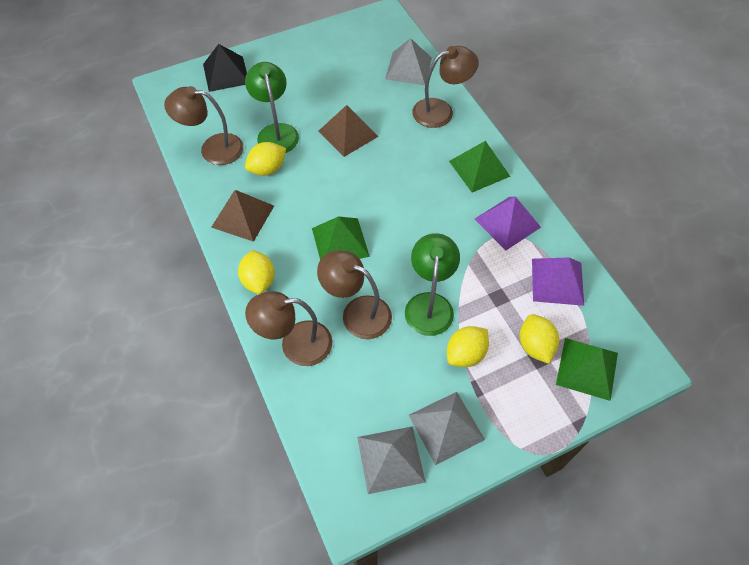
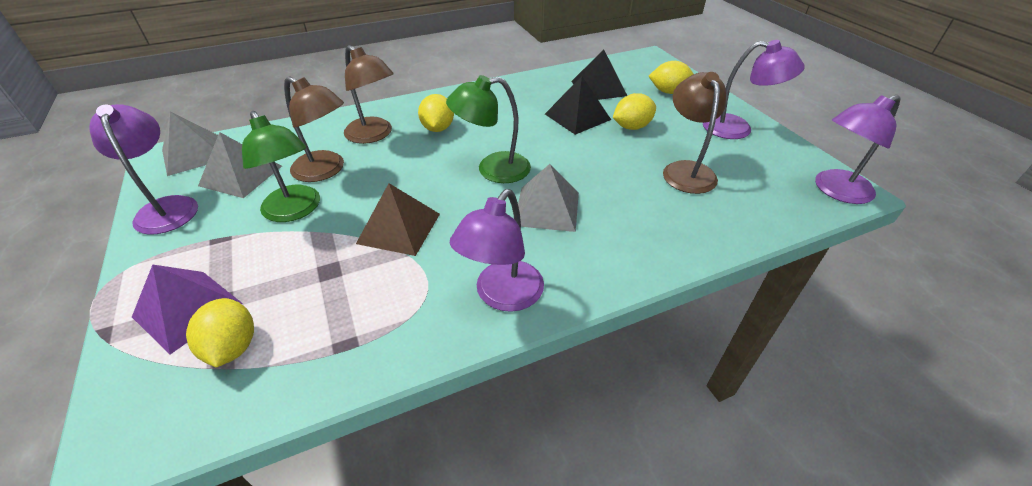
black pyramid: [203,44,247,92] = 1 -> [545,76,611,135] [571,50,627,100] = 2
brown lamp: [164,86,244,165] [245,291,332,366] [317,250,392,339] [412,46,479,128] = 4 -> [284,76,344,182] [344,45,394,144] [663,72,726,194] = 3
brown pyramid: [211,190,274,242] [319,105,379,157] = 2 -> [356,183,440,256] = 1
green pyramid: [312,216,370,260] [449,141,511,192] [556,338,618,401] = 3 -> none = 0
purple lamp: none = 0 -> [90,104,198,235] [450,189,544,312] [703,40,804,139] [815,95,901,204] = 4
purple pyramid: [475,197,541,250] [532,257,584,306] = 2 -> [132,264,243,354] = 1

